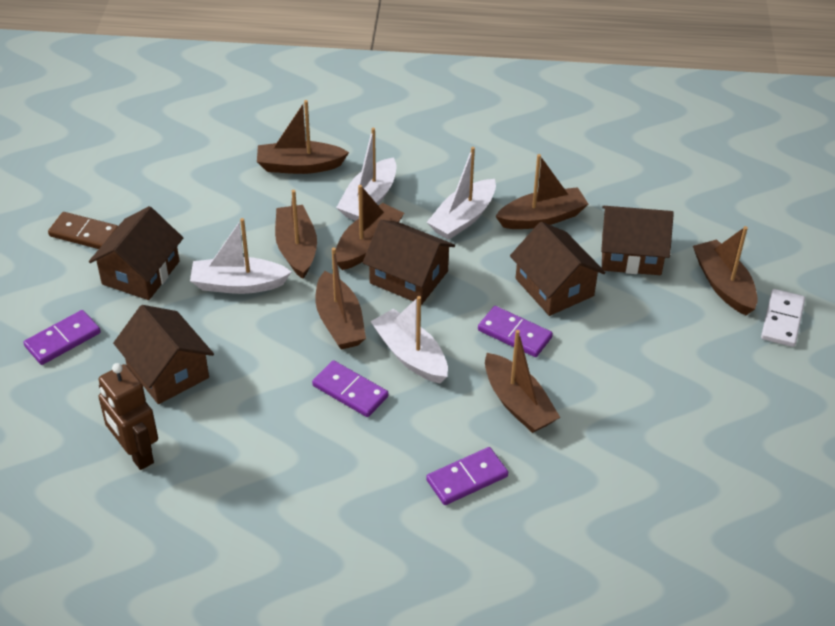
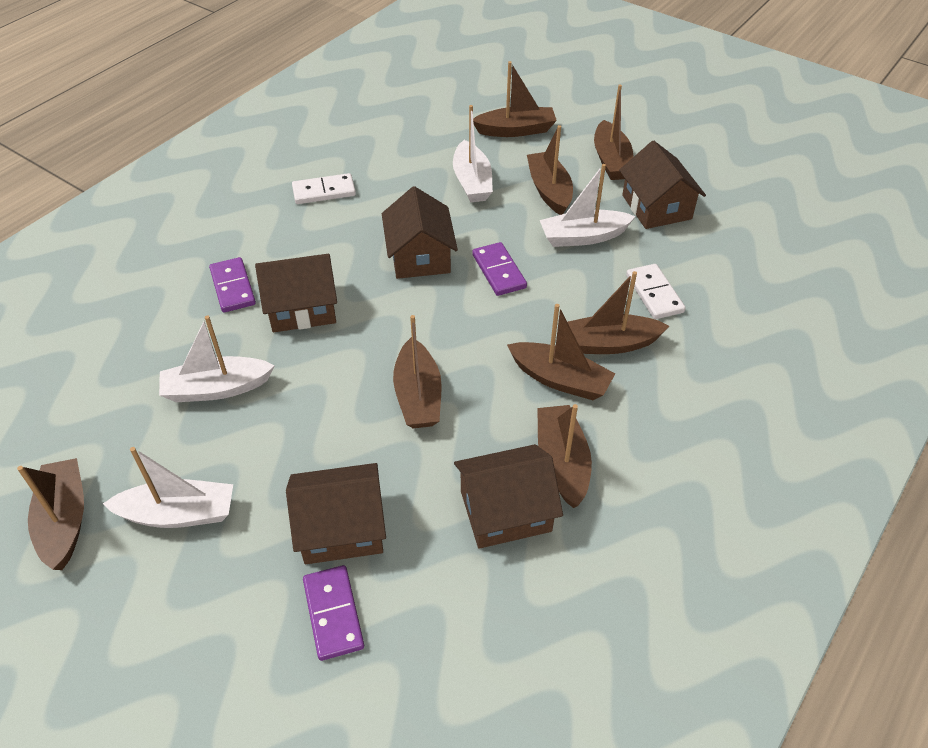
brown boat: [257,100,349,174] [275,190,317,279] [315,248,366,350] [336,185,404,270] [485,330,560,433] [495,154,588,229] [693,226,758,315] = 7 -> [17,458,84,570] [393,315,442,428] [473,61,557,137] [507,304,615,400] [527,125,573,215] [537,404,592,508] [568,271,669,354] [594,85,634,180] = 8
brown domino: [48,212,118,249] = 1 -> none = 0
brown robot: [98,363,158,470] = 1 -> none = 0
purple domino: [23,310,101,365] [312,360,389,417] [426,447,508,505] [478,306,553,357] = 4 -> [209,257,256,313] [303,565,364,661] [472,242,527,296] = 3
white domino: [761,289,805,347] = 1 -> [292,173,356,204] [626,264,686,319] = 2

